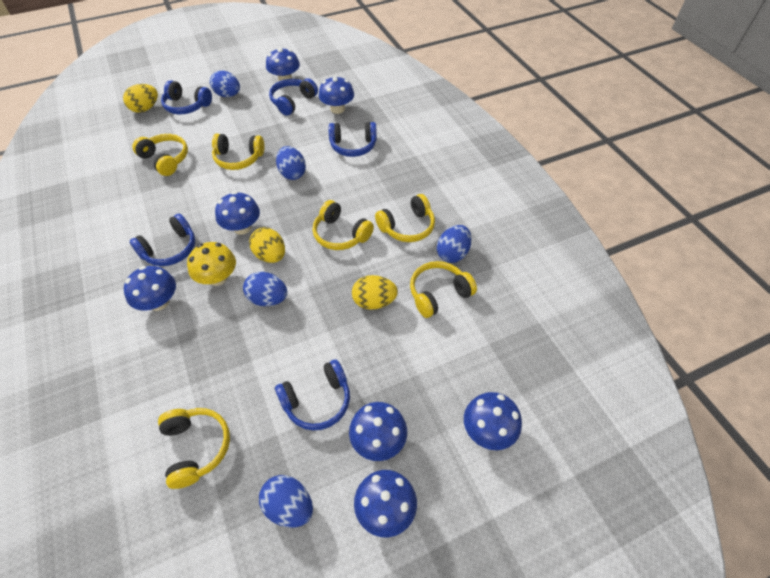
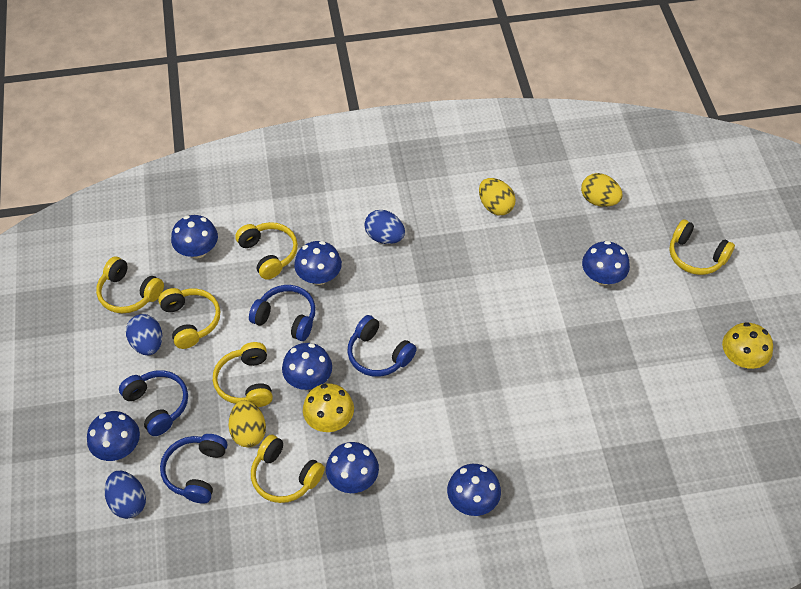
blue egg: [210,71,240,97] [243,272,287,306] [259,475,313,527] [276,146,306,180] [437,225,472,263] = 5 -> [105,471,146,519] [126,314,162,355] [364,210,405,244] = 3
blue headphones: [130,214,195,266] [161,80,212,115] [269,78,318,116] [275,359,350,430] [329,122,377,157] = 5 -> [119,370,188,436] [160,434,227,504] [249,285,316,341] [347,315,417,377] = 4
yellow mushroom: [187,242,236,286] = 1 -> [303,383,354,432] [722,322,773,369] = 2

